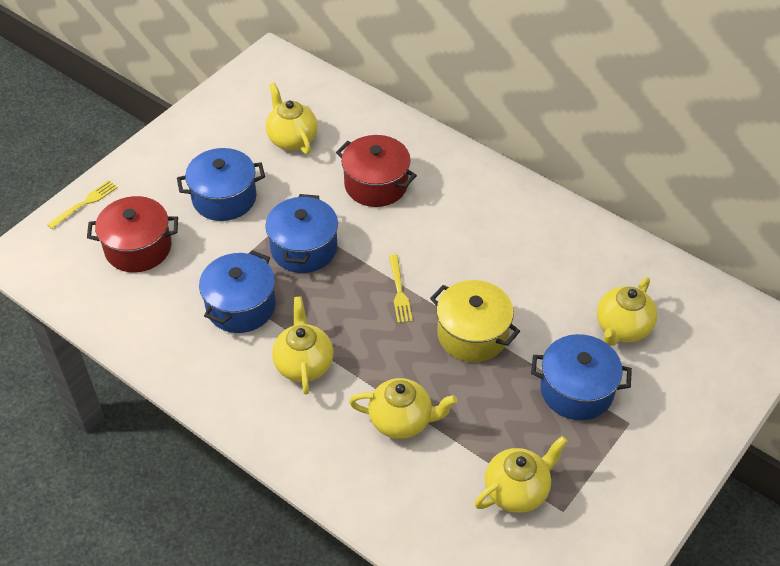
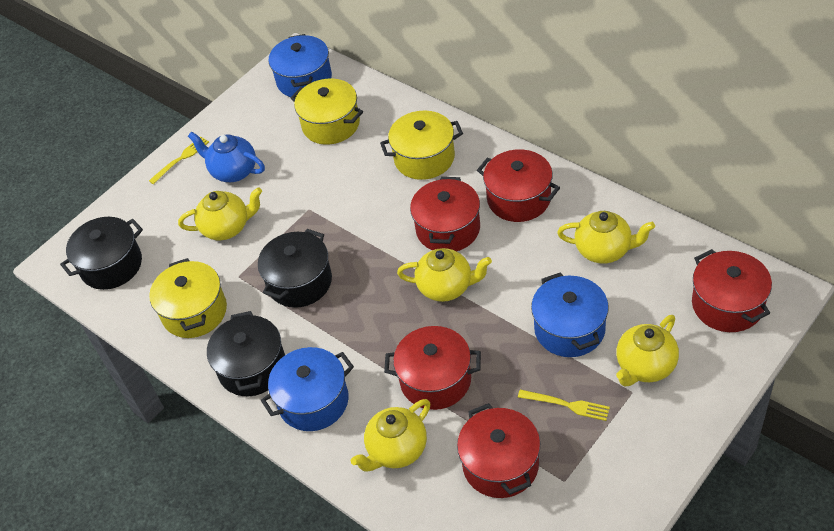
black pot: none = 0 -> [60,217,143,290] [207,311,285,396] [258,229,332,308] = 3
blue pot: [177,148,265,221] [199,250,276,333] [265,194,338,273] [531,334,632,420] = 4 -> [261,347,354,431] [268,34,332,98] [531,272,609,357] = 3
blue teapot: none = 0 -> [188,132,265,182] = 1
red pot: [87,196,178,272] [336,135,417,207] = 2 -> [384,326,481,410] [410,177,480,251] [457,403,540,498] [477,149,560,222] [692,249,772,332] = 5
yellow pot: [430,280,520,362] = 1 -> [149,258,227,338] [291,78,363,145] [380,111,463,180] = 3

